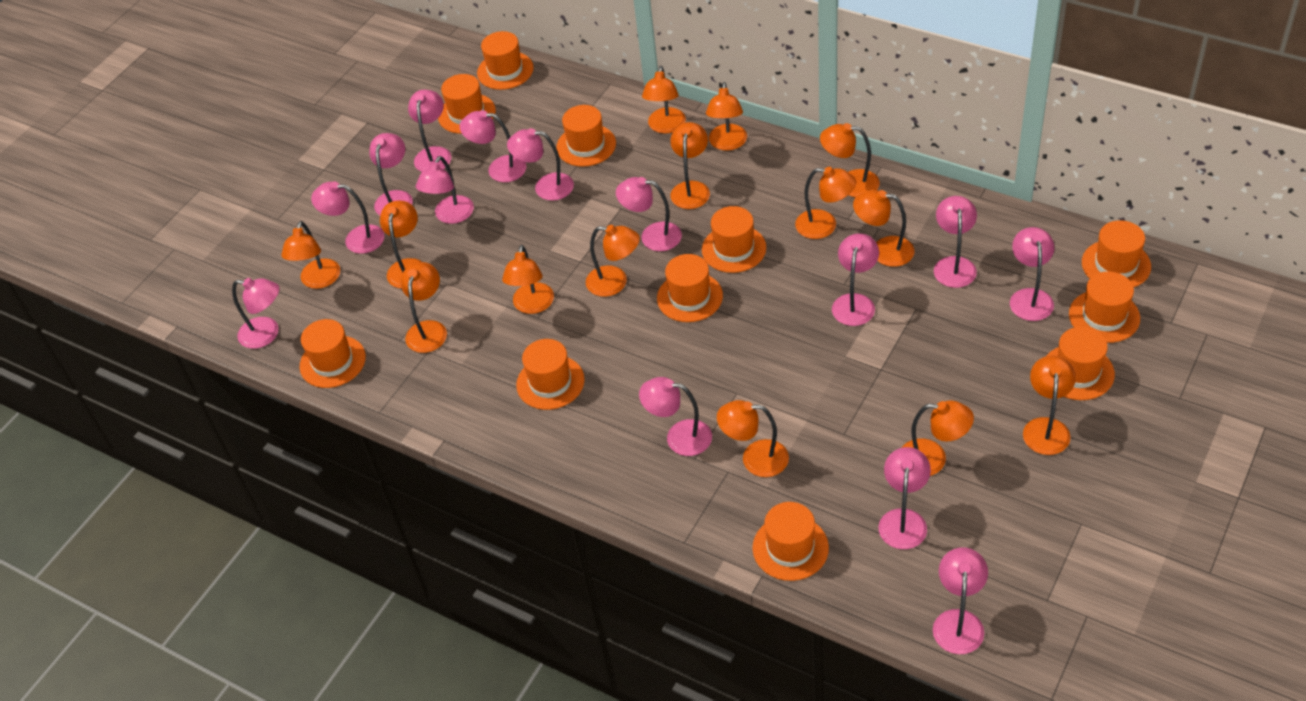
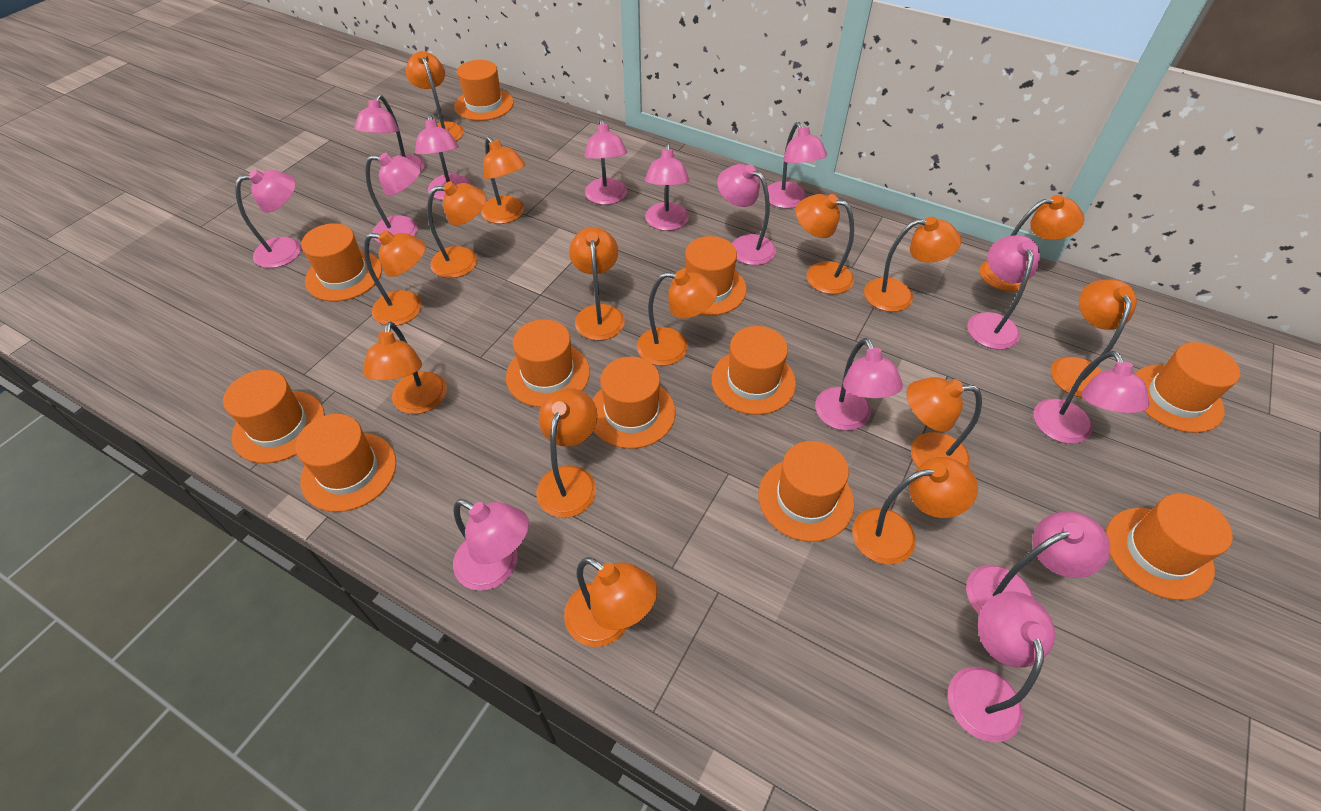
orange lamp: [281,221,340,289] [380,201,422,289] [401,262,447,353] [502,245,554,314] [586,225,640,297] [642,66,686,134] [670,122,710,209] [706,82,747,151] [717,400,789,477] [795,167,856,239] [820,123,880,197] [853,190,914,267] [902,400,974,476] [1023,355,1076,455] = 14 -> [363,321,447,414] [364,230,426,326] [406,51,464,141] [427,181,486,278] [481,136,526,224] [536,388,598,518] [564,557,657,647] [569,227,625,340] [637,270,718,366] [796,194,854,294] [852,457,978,564] [864,216,962,312] [907,377,982,468] [980,195,1084,291] [1051,279,1137,398] = 15

